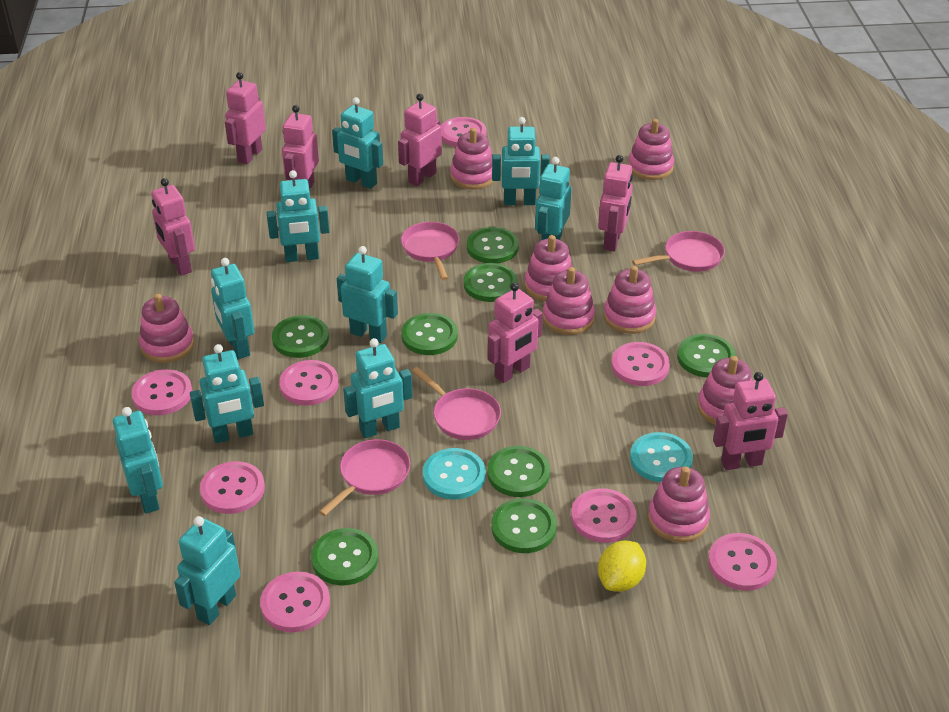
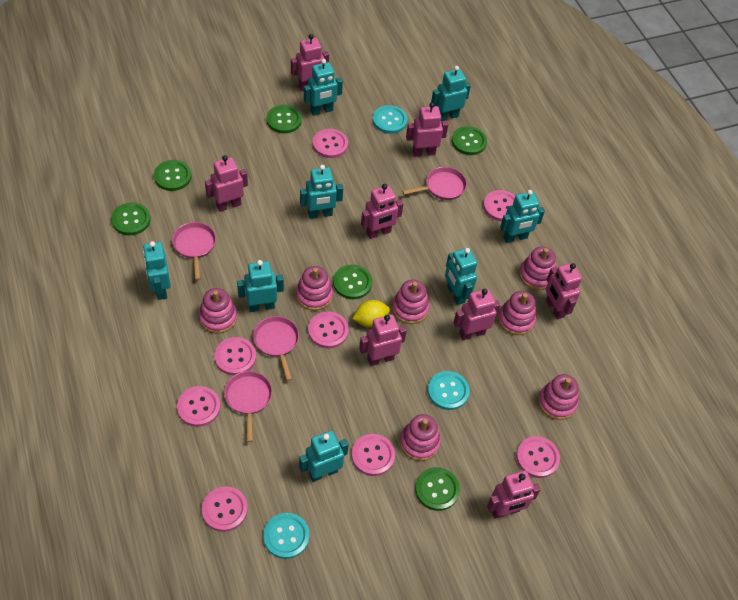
green button: [272,315,329,358] [311,528,378,585] [401,313,458,355] [464,263,518,302] [467,227,519,263] [487,446,550,497] [491,498,557,553] [677,334,736,378] = 8 -> [111,202,151,235] [154,160,192,191] [266,105,302,133] [333,264,372,299] [415,467,460,511] [452,126,487,155] = 6
pink robot: [151,178,195,276] [225,72,266,164] [282,105,319,188] [398,94,442,186] [488,283,543,383] [598,155,633,252] [713,372,788,470] = 7 -> [205,155,248,212] [291,34,329,91] [359,315,407,366] [361,184,403,239] [406,102,448,157] [453,289,500,340] [487,470,540,519] [545,263,582,320] = 8
pink stacking toy: [139,294,194,363] [450,128,494,190] [524,235,573,301] [543,267,595,335] [603,266,656,334] [628,119,674,180] [648,466,710,543] [697,356,752,425] = 8 -> [199,288,237,333] [296,266,333,311] [392,280,430,324] [400,414,441,461] [498,291,536,335] [519,247,556,290] [538,374,579,420] = 7
turquoise button: [423,448,486,500] [630,432,693,482] = 2 -> [263,513,309,559] [373,105,407,134] [428,371,470,410] = 3
turquoise robot: [113,407,163,514] [174,516,240,625] [190,344,264,443] [211,258,255,359] [267,170,330,262] [332,97,383,189] [337,246,398,343] [343,338,413,438] [492,117,550,205] [535,157,572,240] = 10 -> [143,241,171,300] [237,260,284,312] [299,430,349,482] [300,165,343,219] [304,59,343,116] [431,66,471,121] [445,248,477,305] [500,190,545,243] = 8

